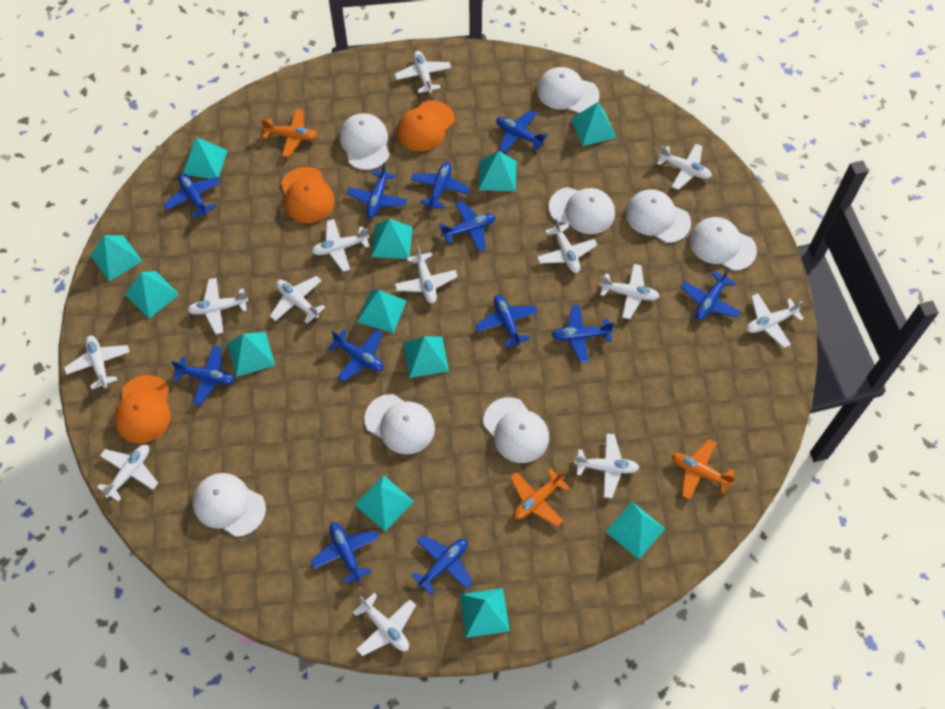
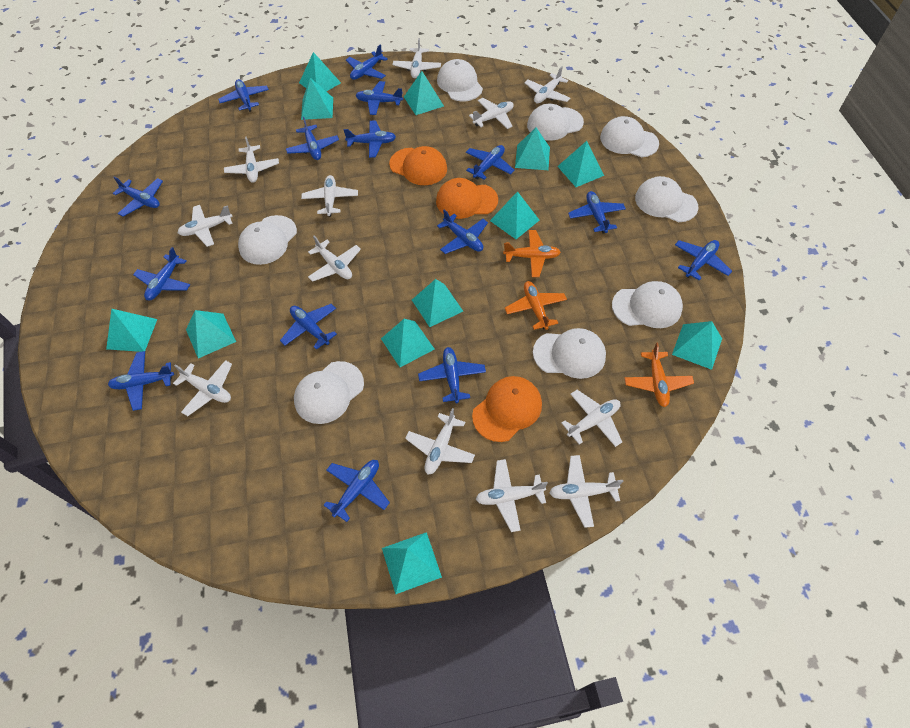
blue plane: [164,173,221,218] [171,345,235,405] [311,522,379,585] [328,329,384,382] [347,163,407,218] [411,162,470,209] [411,535,473,594] [439,201,496,251] [476,295,538,347] [496,110,548,153] [552,305,614,363] [681,268,741,320] = 12 -> [108,351,174,411] [113,176,163,217] [133,247,190,300] [218,79,269,112] [280,304,337,350] [286,117,339,160] [323,460,390,522] [344,120,396,158] [346,45,388,80] [355,81,403,115] [418,347,486,403] [437,210,488,254] [466,145,515,180] [568,191,626,234] [675,240,732,280] = 15
white plane: [64,336,130,389] [97,445,158,502] [187,278,248,334] [270,276,326,324] [312,219,370,272] [353,593,416,656] [394,51,451,94] [395,246,458,304] [537,218,597,273] [574,434,640,498] [600,264,660,319] [657,143,712,190] [746,293,804,348] = 13 -> [173,360,232,416] [178,205,233,247] [224,136,279,183] [301,175,358,217] [308,236,361,282] [392,38,441,78] [405,408,475,475] [469,98,514,129] [476,459,548,532] [524,66,571,103] [549,455,623,528] [562,390,622,447] = 12

